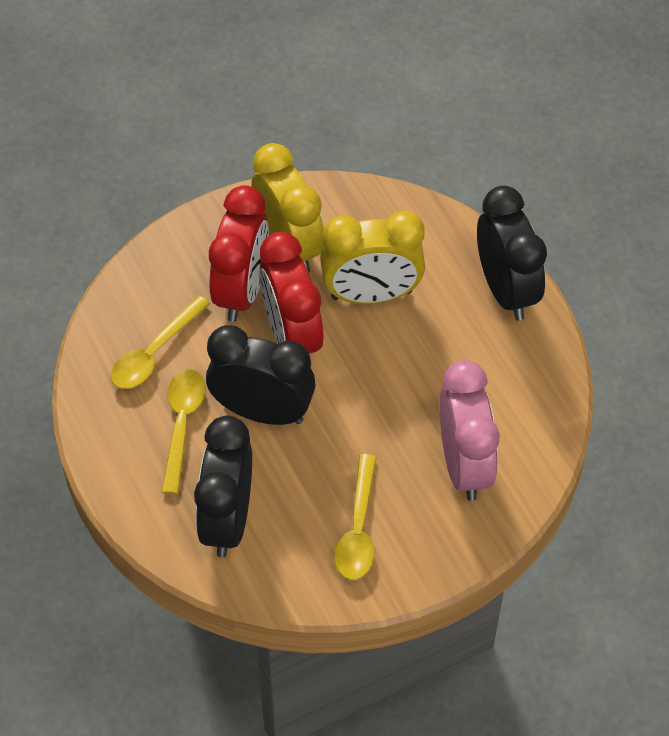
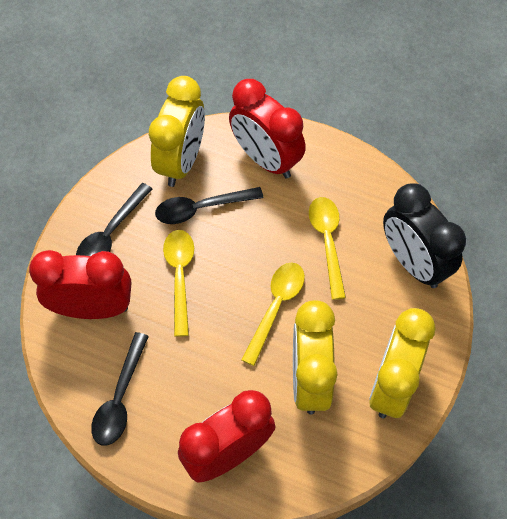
black clock: [194,416,252,557] [206,325,315,425] [477,186,547,321] = 3 -> [383,183,466,288] = 1
black spoon: none = 0 -> [76,183,152,256] [91,332,149,446] [155,187,263,224] = 3
pink clock: [440,360,500,501] = 1 -> none = 0
red clock: [209,185,269,322] [259,232,323,354] = 2 -> [29,250,131,319] [178,390,276,483] [229,79,306,179] = 3
yellow clock: [252,143,324,273] [320,211,425,304] = 2 -> [149,76,205,187] [293,300,338,414] [369,308,435,419] = 3

